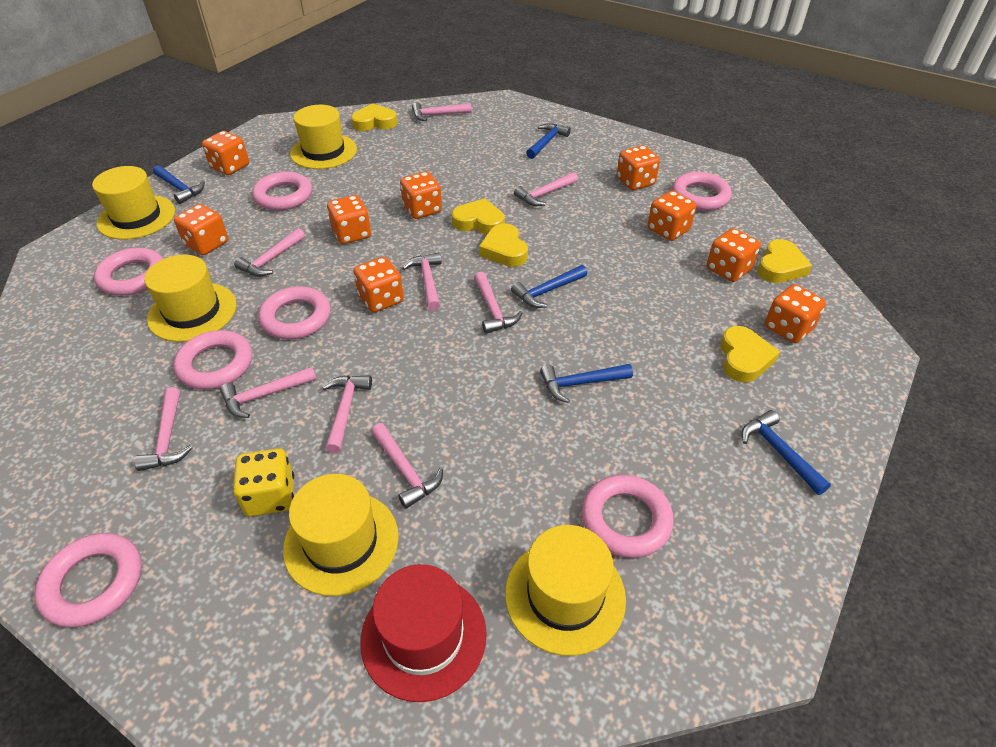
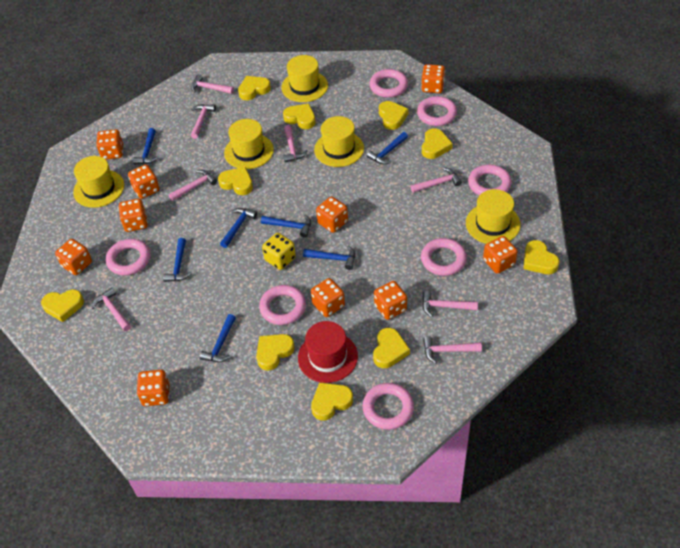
blue hammer: [153,165,205,204] [511,265,587,308] [526,123,571,159] [540,364,633,403] [742,410,831,495] = 5 -> [133,128,159,165] [163,238,192,282] [200,314,236,362] [220,208,257,248] [261,214,311,238] [303,245,355,270] [367,132,408,164] = 7
orange dice: [174,204,228,255] [202,131,249,175] [327,195,371,244] [353,257,404,312] [400,171,442,219] [617,145,660,190] [648,191,696,241] [707,228,761,282] [765,284,826,343] = 9 -> [55,239,92,275] [96,129,123,160] [119,199,148,232] [128,164,160,199] [137,370,169,406] [311,278,345,317] [316,197,348,233] [374,281,407,320] [421,64,445,93] [483,236,518,274] = 10
pink hammer: [134,387,192,471] [220,366,317,418] [234,228,305,277] [322,375,372,453] [371,423,443,509] [402,252,442,311] [412,102,472,121] [474,272,522,334] [514,172,578,206] = 9 -> [92,287,131,331] [169,170,217,201] [191,74,234,94] [191,104,216,139] [283,125,308,162] [411,168,462,193] [422,291,478,317] [423,336,482,364] = 8
yellow heart: [351,103,397,131] [452,198,505,234] [479,223,528,267] [720,326,780,383] [757,239,812,283] = 5 -> [41,289,84,322] [218,167,253,195] [238,76,271,100] [256,334,295,371] [283,103,316,129] [311,382,353,421] [373,328,410,368] [379,101,408,130] [422,128,453,159] [524,240,559,274] = 10

